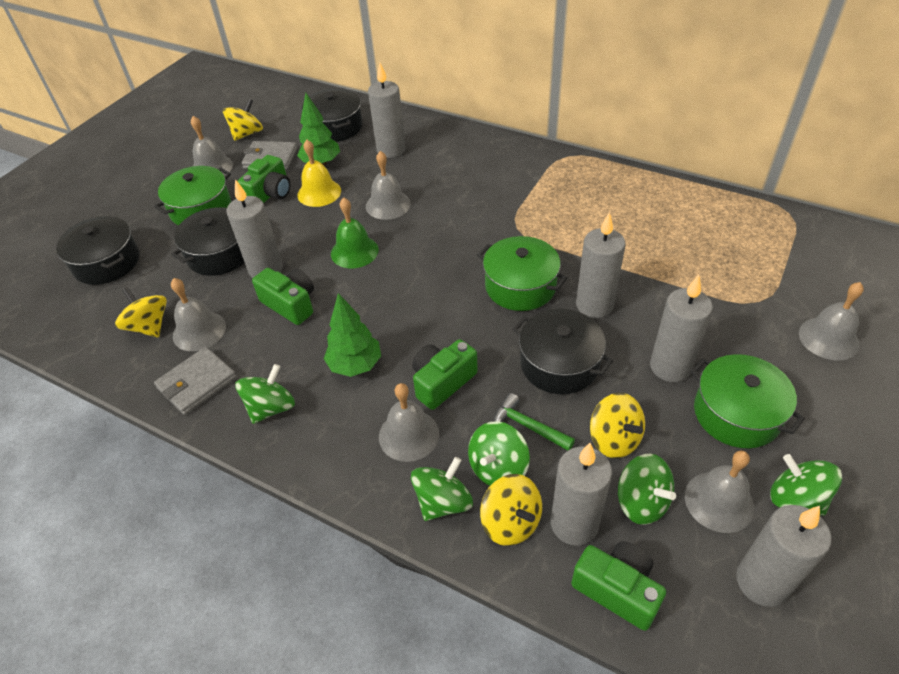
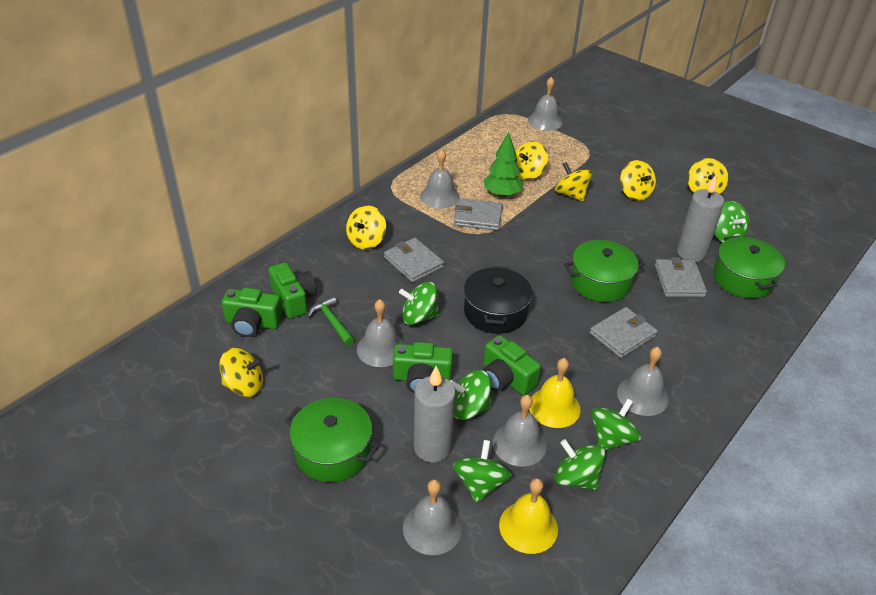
black pot: [56,216,139,285] [172,207,245,276] [302,89,363,142] [513,309,613,394] = 4 -> [464,266,532,334] = 1
green bell: [331,198,379,268] = 1 -> none = 0
green spinning top: [236,364,295,424] [411,457,473,521] [468,421,530,486] [618,454,676,525] [770,454,842,516] = 5 -> [399,282,439,325] [450,370,492,420] [453,440,512,503] [554,439,605,490] [591,399,641,450] [714,201,749,242] = 6
green tree: [297,93,340,166] [324,293,381,377] = 2 -> [484,131,523,197] = 1
grey candle: [226,179,283,278] [368,63,406,158] [551,443,612,546] [576,212,626,318] [650,275,713,382] [736,505,832,607] = 6 -> [414,366,456,463] [677,175,724,262] = 2
grey wallet: [154,347,237,415] [242,141,297,170] = 2 -> [384,238,444,282] [454,198,503,231] [590,307,658,358] [655,257,707,297] = 4
yellow bell: [297,140,341,207] = 1 -> [499,478,558,554] [529,358,581,428] = 2
yellow spinning top: [115,287,167,337] [223,99,263,141] [480,474,542,546] [590,393,645,458] = 4 -> [219,348,263,397] [346,205,386,249] [515,141,548,180] [555,162,592,201] [620,160,656,201] [688,158,728,194] = 6

